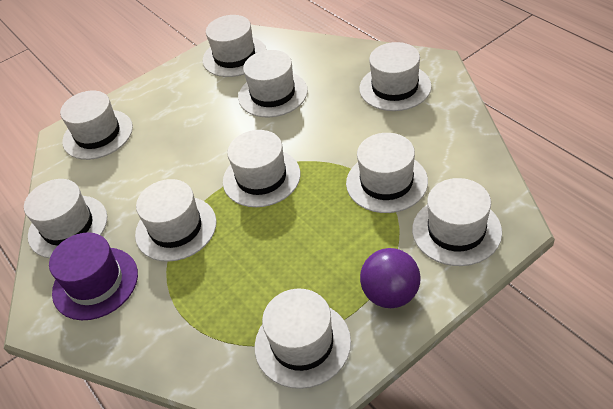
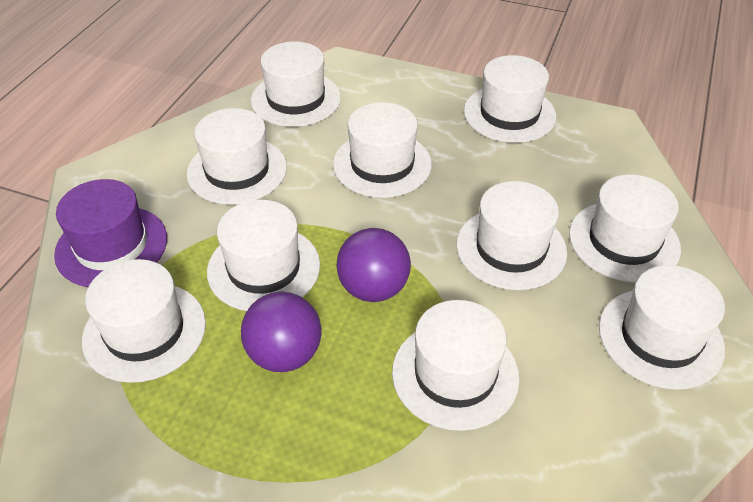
purple ball: [360,248,421,308] = 1 -> [241,292,322,372] [337,228,411,302] = 2

